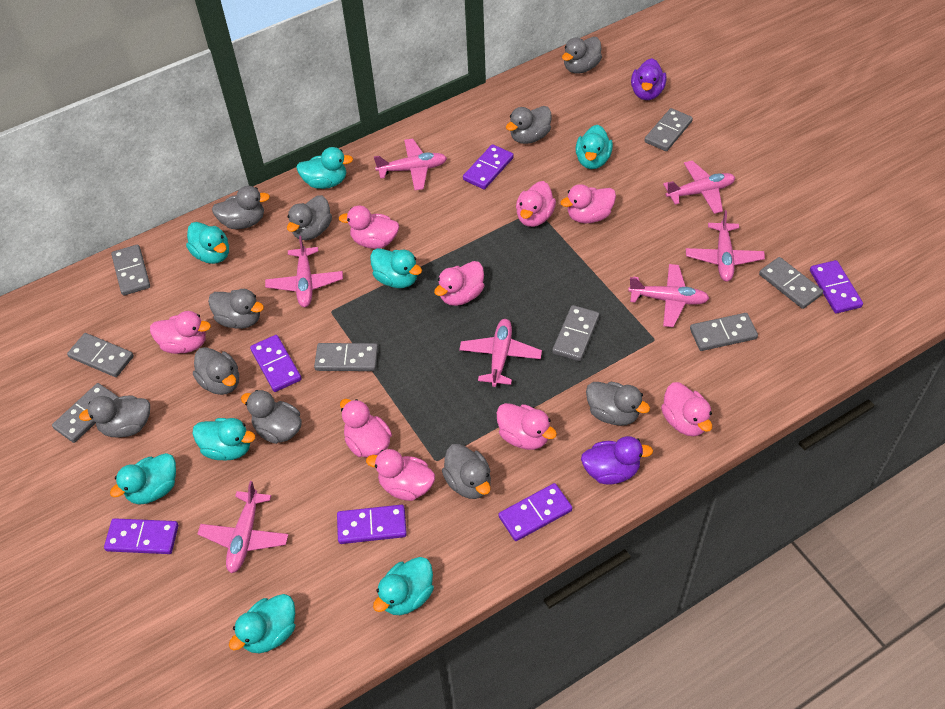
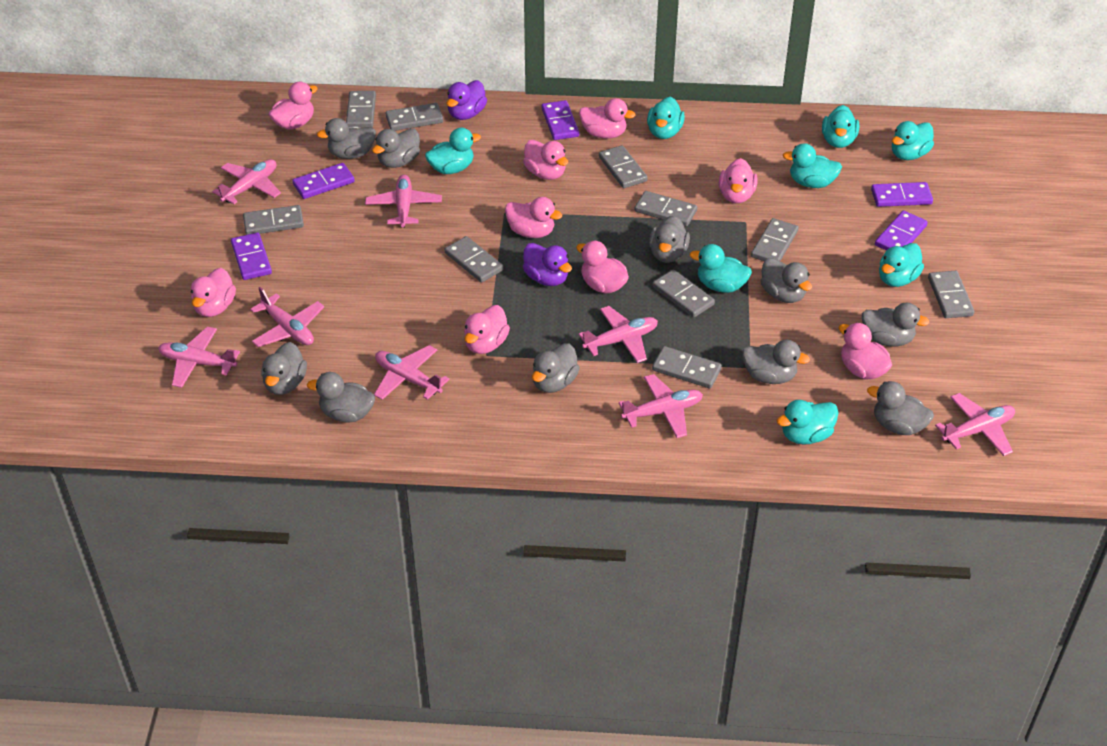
grey domino: [52,383,118,443] [67,333,134,377] [111,244,150,296] [314,343,378,371] [552,305,600,361] [644,108,693,151] [690,313,758,351] [759,257,823,309] = 8 -> [243,205,304,235] [346,91,376,128] [386,103,443,131] [445,236,503,283] [599,145,648,188] [635,191,697,226] [652,269,715,318] [652,346,722,388] [751,218,799,261] [928,271,974,318] = 10
pink plane: [197,481,289,573] [265,236,343,307] [374,139,447,190] [459,319,542,387] [628,264,710,327] [663,160,735,214] [686,210,765,282] = 7 -> [158,327,240,388] [212,159,281,204] [250,287,324,347] [365,175,442,227] [374,345,450,400] [579,306,658,363] [619,374,703,438] [935,393,1015,456] = 8
purple domino: [104,518,178,554] [250,335,302,392] [337,505,407,544] [463,144,514,190] [499,483,572,541] [810,260,863,314] = 6 -> [231,233,272,280] [292,163,355,199] [542,100,579,140] [871,182,933,207] [875,210,928,251] = 5

